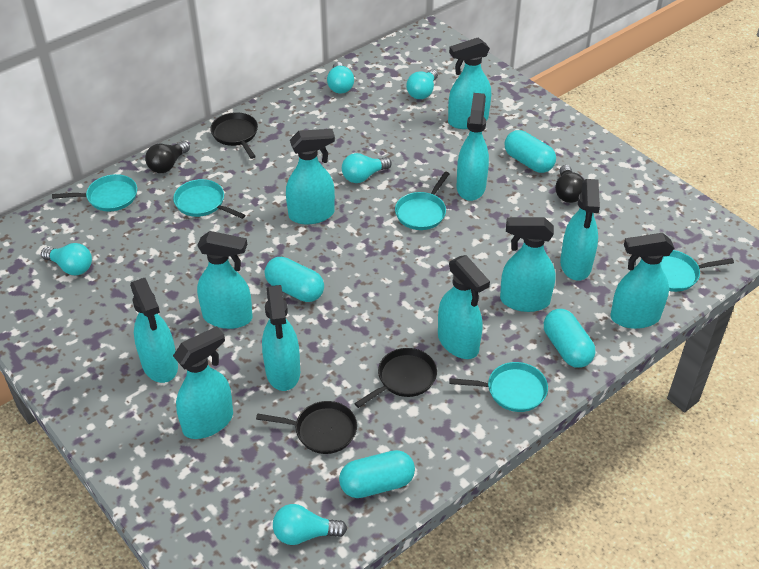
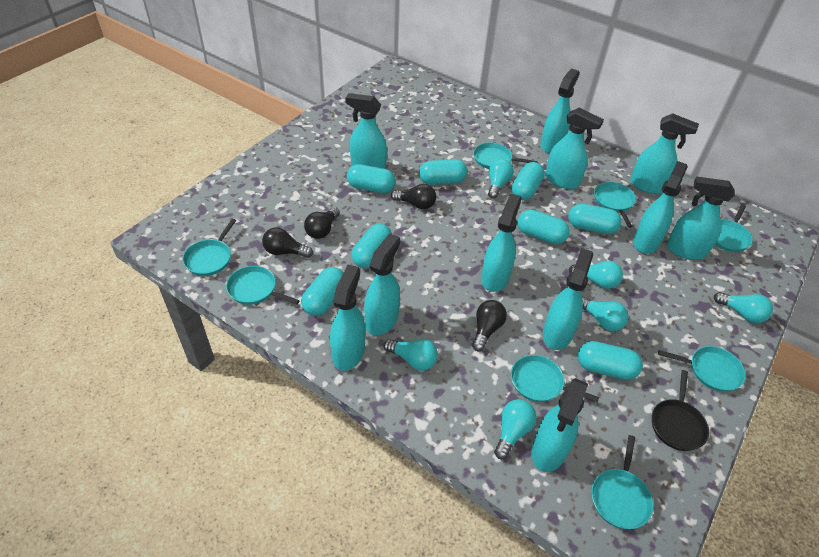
black light bulb: [145,141,190,173] [555,165,584,203] = 2 -> [262,227,313,258] [304,207,340,239] [391,184,436,209] [472,300,507,351] = 4
black pan: [210,112,258,159] [256,401,357,454] [354,348,437,408] = 3 -> [652,370,709,451] = 1
turquoise capsule: [265,257,324,302] [339,450,415,498] [505,130,556,173] [544,309,595,368] = 4 -> [301,267,344,316] [347,164,396,193] [352,224,392,268] [419,159,467,185] [512,162,545,200] [517,209,570,244] [568,204,622,234] [578,341,643,380] = 8
turquoise light bulb: [41,243,92,275] [273,504,347,545] [327,62,354,94] [342,153,392,183] [406,69,438,99] = 5 -> [383,339,438,371] [488,159,513,199] [494,399,537,459] [568,261,623,289] [582,296,628,331] [714,292,773,323] = 6
turquoise pan: [52,174,137,212] [173,179,246,219] [395,172,449,230] [450,362,548,412] [660,250,734,292] = 5 -> [183,219,236,276] [226,266,300,305] [473,143,538,169] [511,355,599,402] [591,435,653,529] [594,182,636,228] [658,346,746,392] [715,204,753,252] = 8

